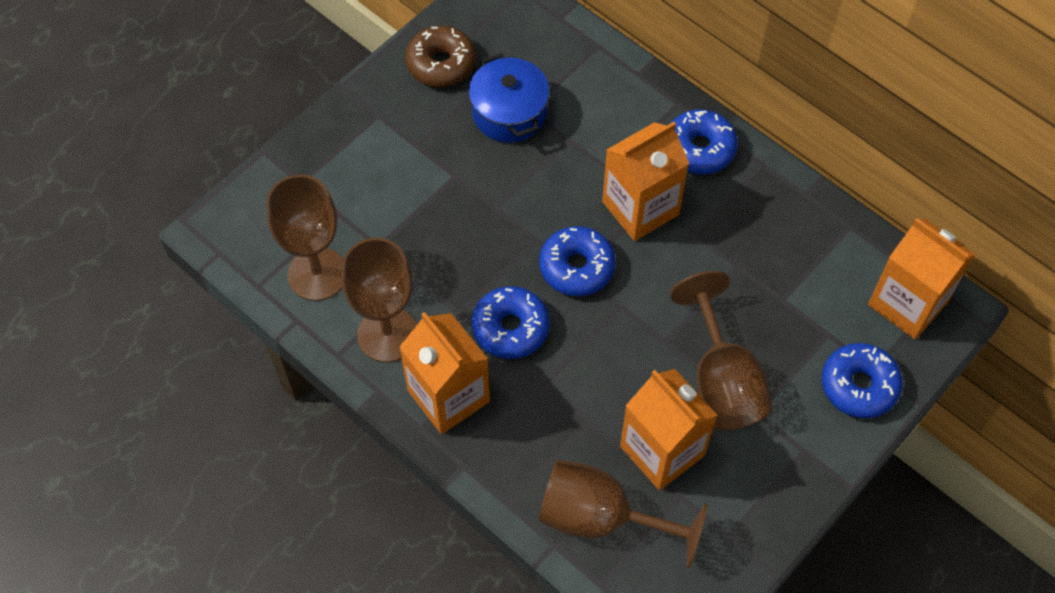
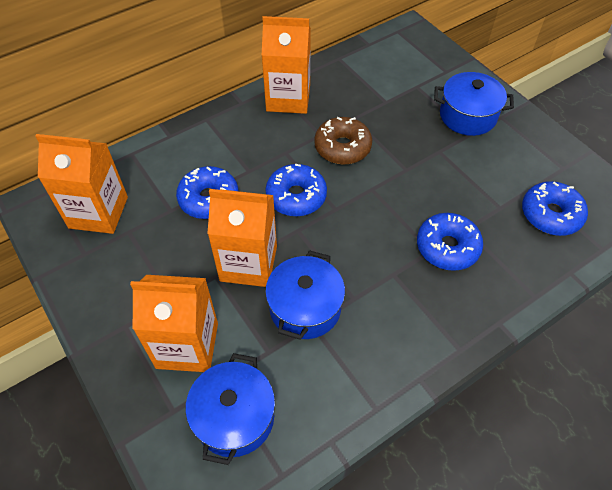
blue pot: [469,53,550,143] = 1 -> [185,353,275,465] [265,250,345,340] [434,72,514,136] = 3
brown goblet: [266,175,343,301] [341,238,417,362] [539,460,708,569] [670,271,773,430] = 4 -> none = 0

